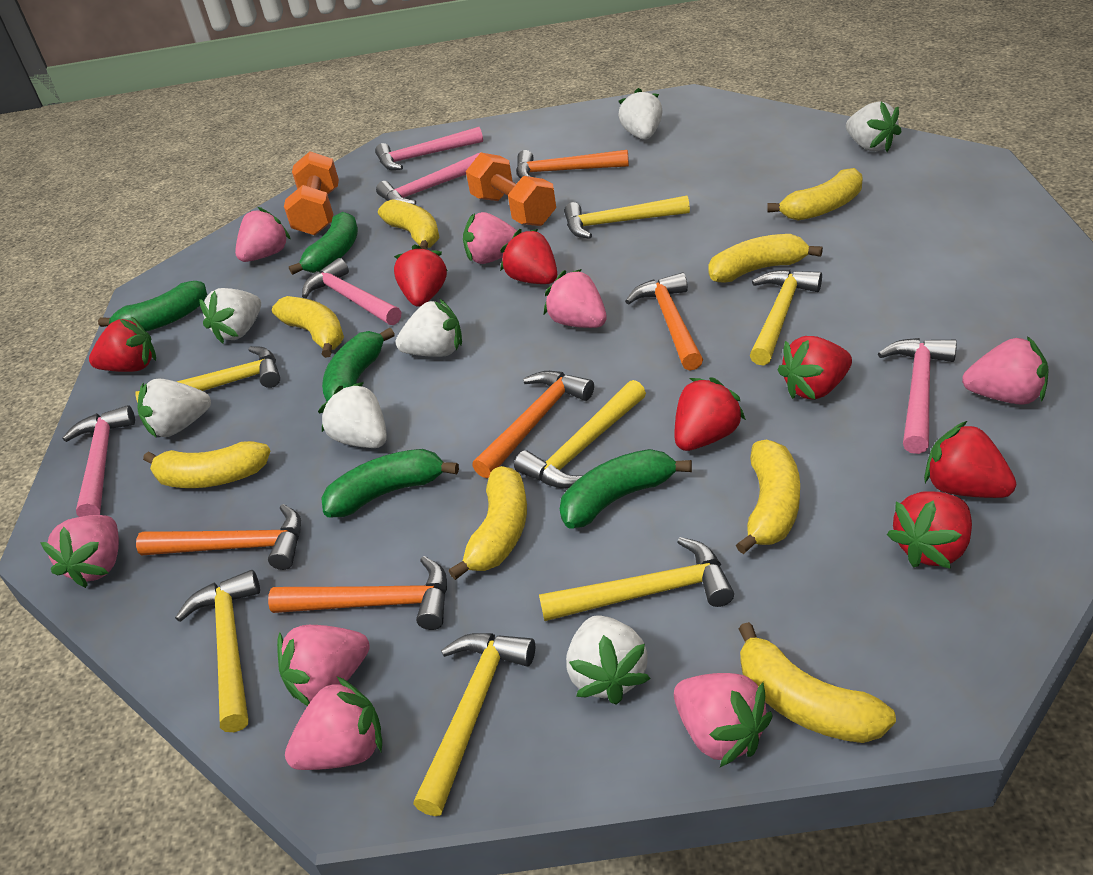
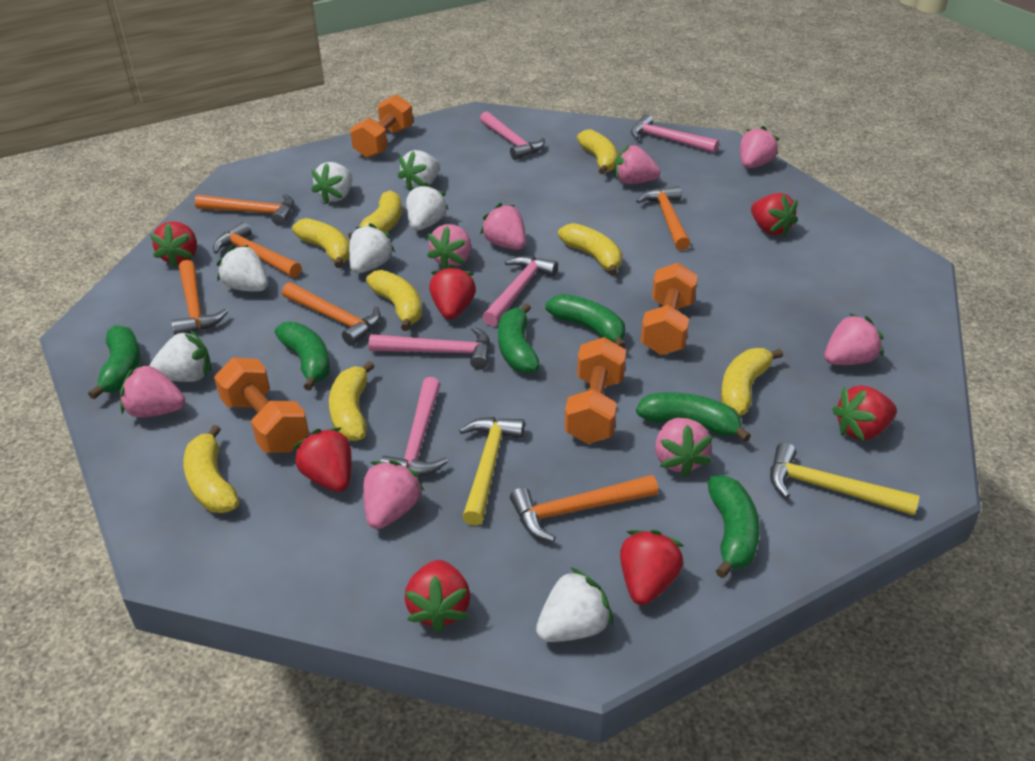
green banana: [98,281,207,332] [289,212,358,275] [321,449,459,518] [322,327,395,402] [560,449,692,529] = 5 -> [88,325,140,400] [275,322,330,391] [498,303,540,374] [546,294,625,348] [636,392,751,442] [708,475,760,578] = 6
orange dumbbell: [284,151,339,235] [466,153,556,226] = 2 -> [214,357,309,453] [350,94,413,158] [565,337,626,444] [641,263,698,355] = 4
orange hammer: [136,504,301,570] [268,556,447,630] [472,371,594,478] [516,150,629,179] [625,272,703,371] = 5 -> [171,260,228,335] [195,194,294,226] [213,222,302,278] [282,282,381,346] [510,475,658,542] [636,186,690,250] = 6
yellow hammer: [135,346,280,403] [175,570,260,732] [413,633,535,816] [514,380,646,489] [539,537,734,621] [564,196,690,239] [750,269,822,366] = 7 -> [459,417,525,526] [770,443,919,515] = 2

